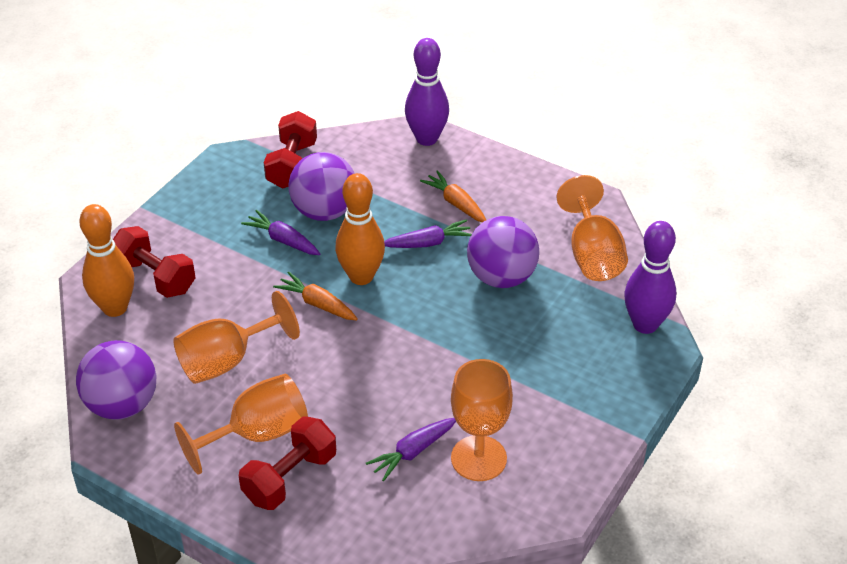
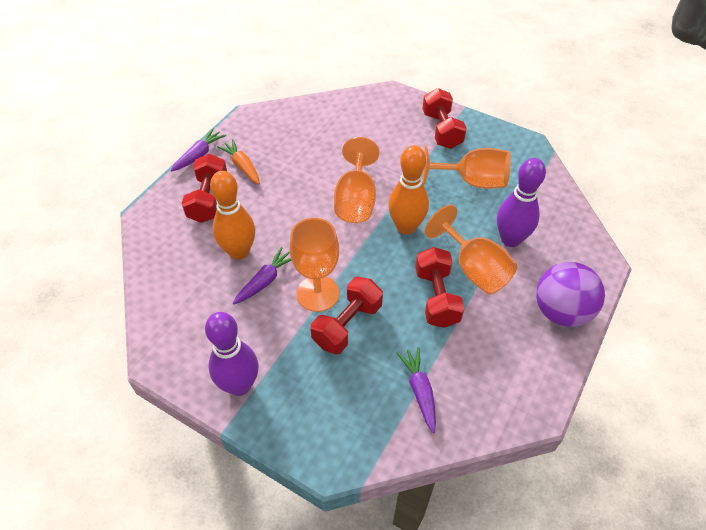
orange carrot: [273,272,358,321] [420,170,486,223] = 2 -> [217,139,260,184] = 1
purple ball: [76,340,157,420] [288,152,355,221] [467,216,539,288] = 3 -> [536,262,605,327] = 1
red dumbbell: [113,226,196,298] [239,417,336,510] [264,111,317,189] = 3 -> [182,154,227,223] [311,277,383,354] [415,247,465,328] [423,88,467,149] = 4

